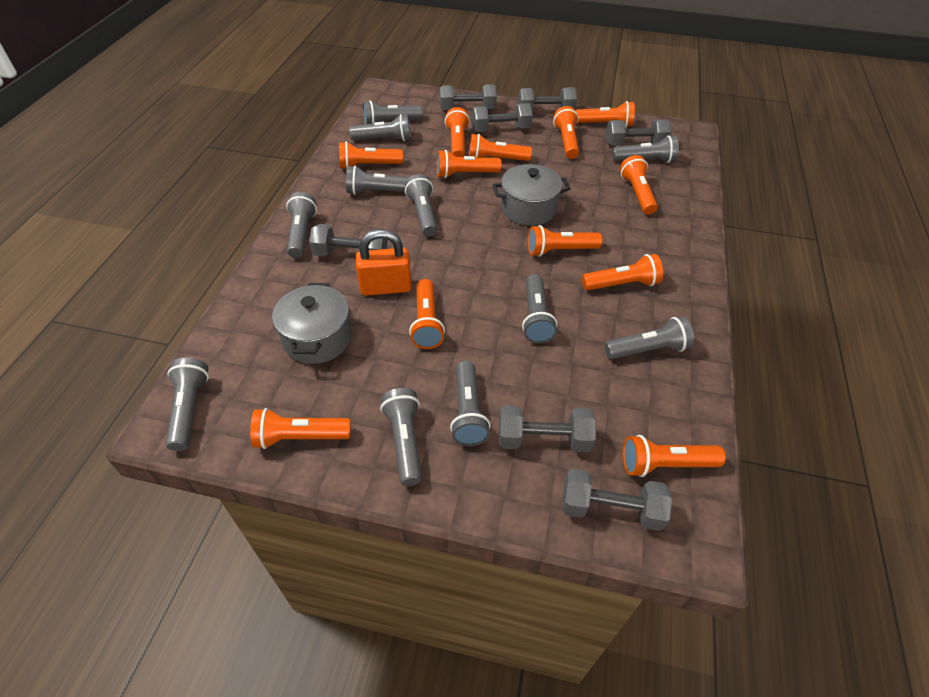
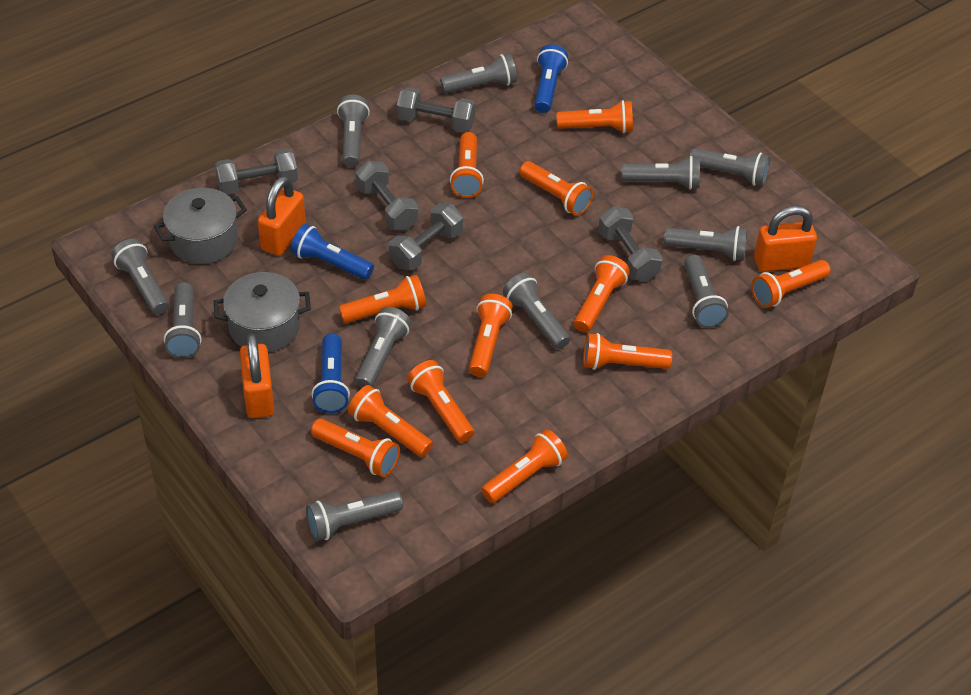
blue flashlight: none = 0 -> [291,224,374,280] [312,334,350,413] [534,44,568,113] = 3
grey dumbbell: [309,224,388,256] [440,84,497,110] [472,103,533,132] [499,405,596,452] [518,87,577,111] [562,468,672,531] [606,119,671,146] = 7 -> [215,149,298,195] [356,161,419,231] [389,203,463,271] [397,87,476,133] [598,206,663,281] = 5
orange padlock: [356,229,412,296] = 1 -> [240,333,274,418] [258,176,306,256] [754,206,817,272] = 3

